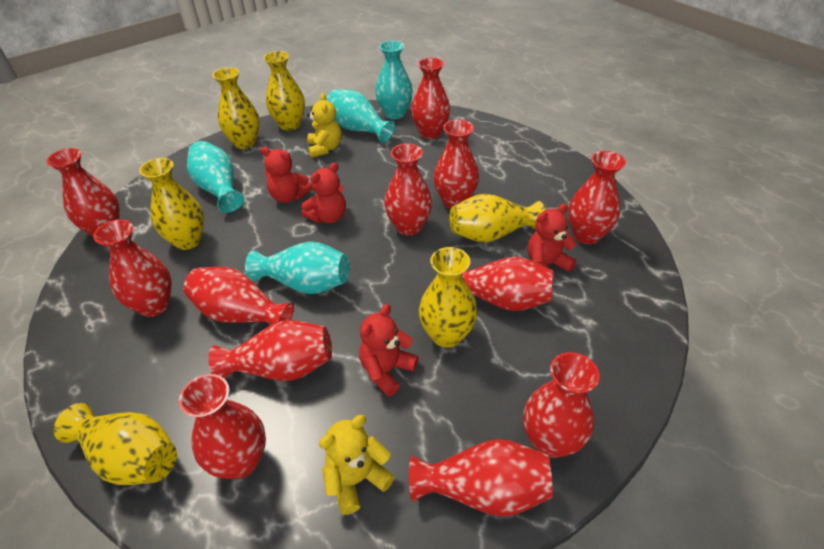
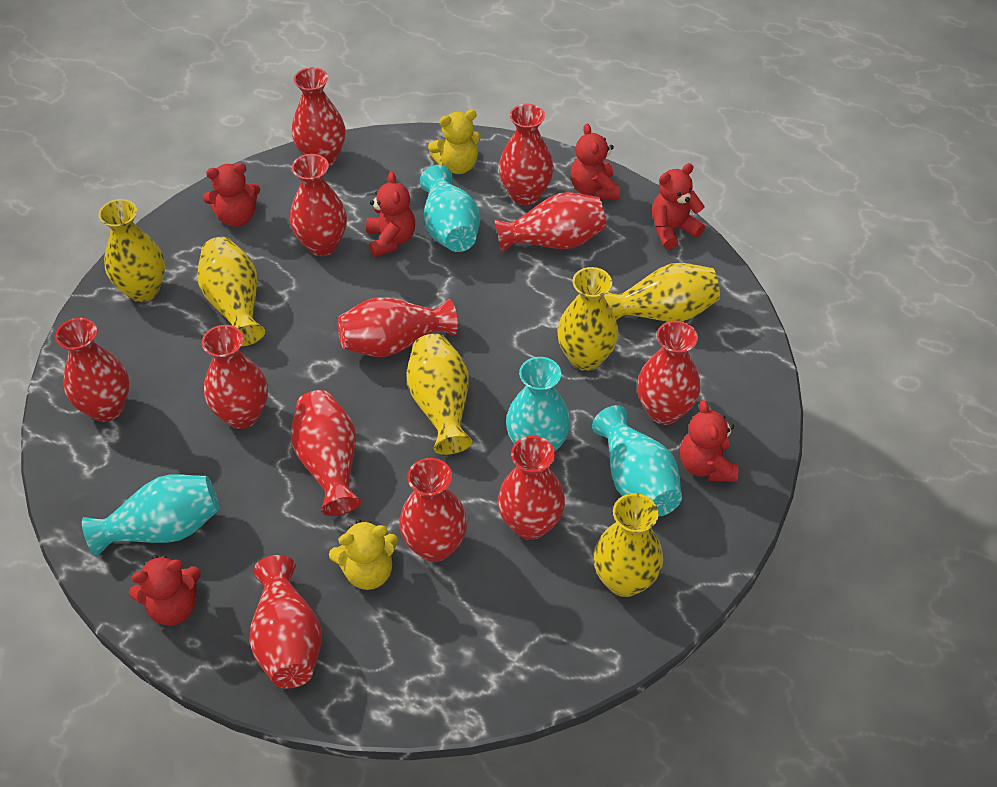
red teddy bear: [260,147,312,203] [302,162,346,223] [359,304,419,397] [528,203,577,277] = 4 -> [129,555,201,626] [203,163,260,227] [366,172,415,257] [570,124,620,200] [652,163,705,249] [680,400,738,482] = 6

